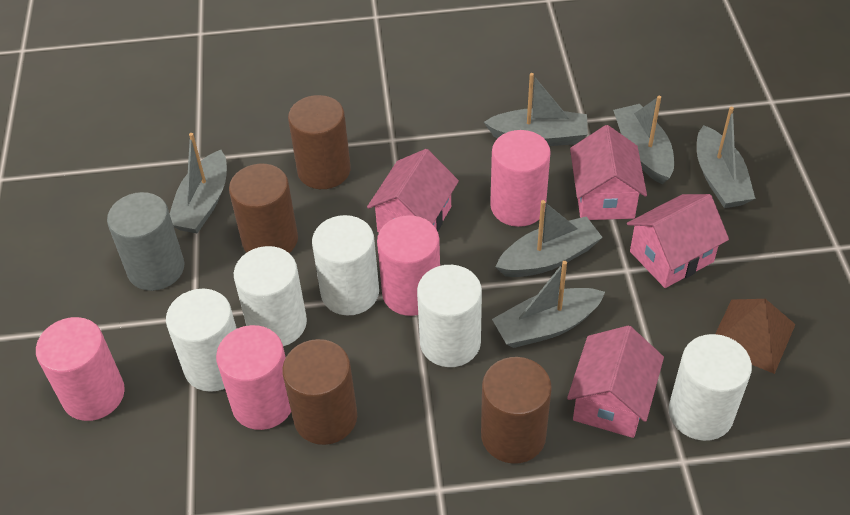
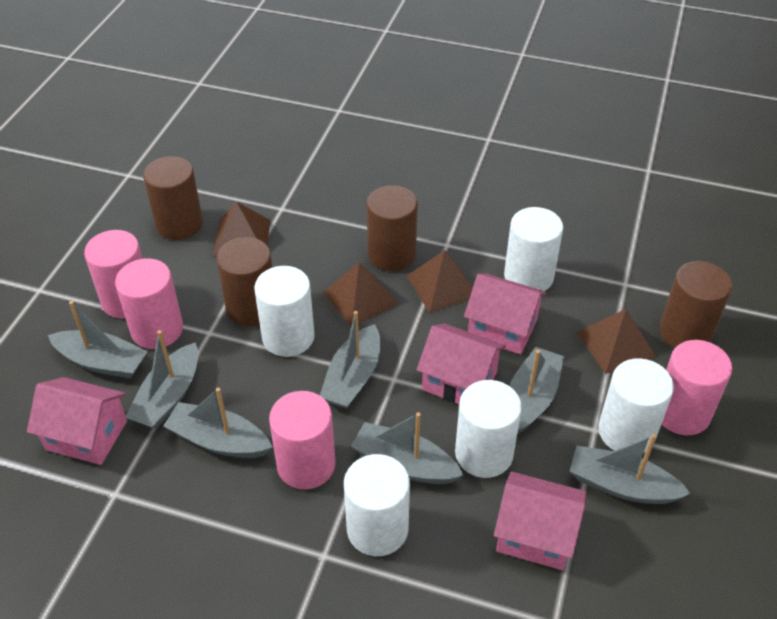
brown pyramid: [715,299,796,374] = 1 -> [213,201,270,256] [323,262,398,327] [407,250,473,313] [577,309,656,374] = 4
grey boat: [170,133,227,234] [484,73,588,146] [492,261,605,348] [496,200,603,277] [613,96,674,184] [697,107,755,208] = 6 -> [48,301,148,379] [125,330,198,429] [163,388,272,458] [320,311,380,409] [351,412,463,484] [510,347,564,434] [570,434,691,504] = 7
grey cylinder: [107,192,184,291] = 1 -> none = 0

